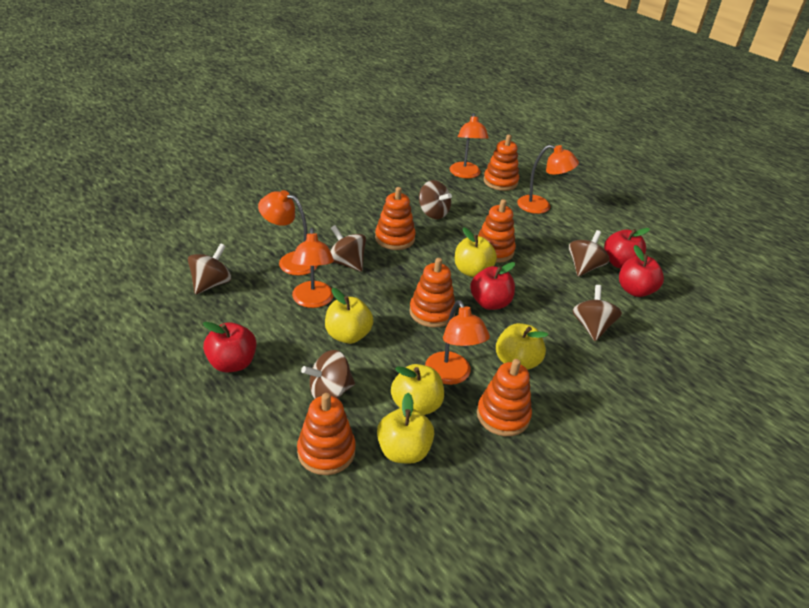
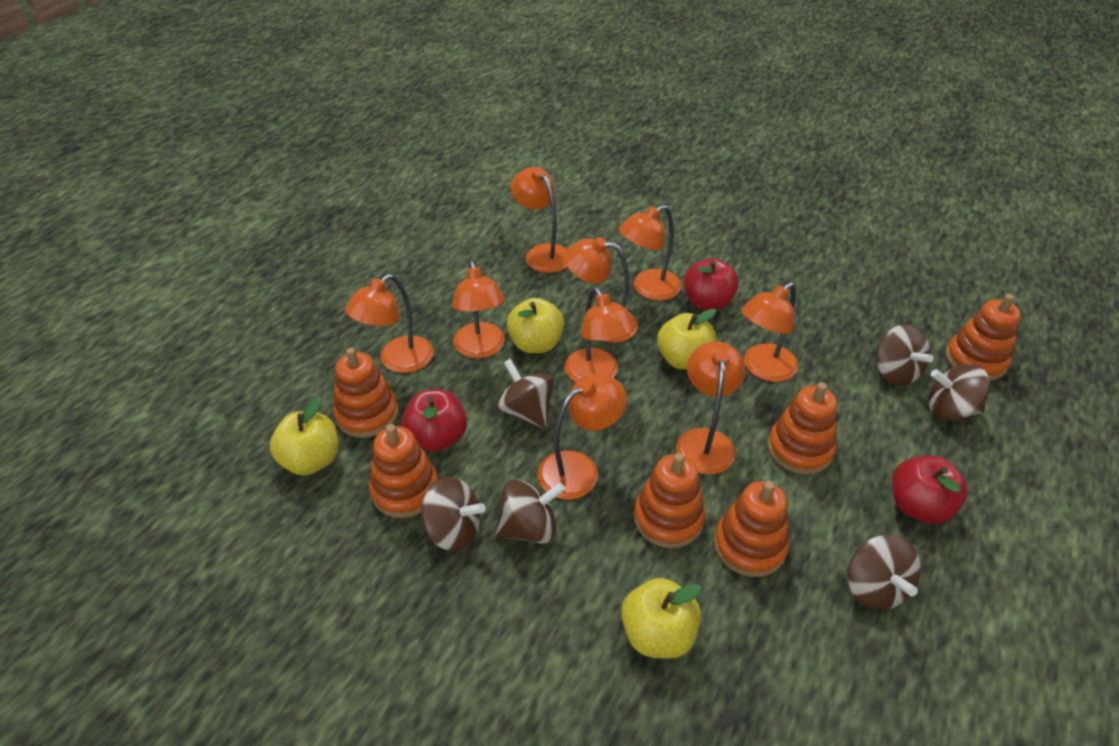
orange lamp: [258,190,318,275] [292,228,334,308] [425,300,490,385] [450,113,489,178] [517,145,579,214] = 5 -> [345,274,434,373] [452,260,505,358] [511,167,567,273] [537,374,627,500] [564,237,638,342] [565,287,635,383] [619,205,682,301] [676,342,746,474] [742,282,798,382] = 9
red apple: [203,322,257,372] [470,262,515,310] [604,228,650,268] [619,245,664,297] = 4 -> [402,389,467,452] [684,258,739,311] [892,456,968,524] = 3
yellow apple: [325,288,373,344] [377,393,434,463] [391,364,444,415] [455,227,497,277] [496,323,548,370] = 5 -> [270,398,339,475] [507,298,564,353] [621,578,702,659] [657,309,716,369] = 4

